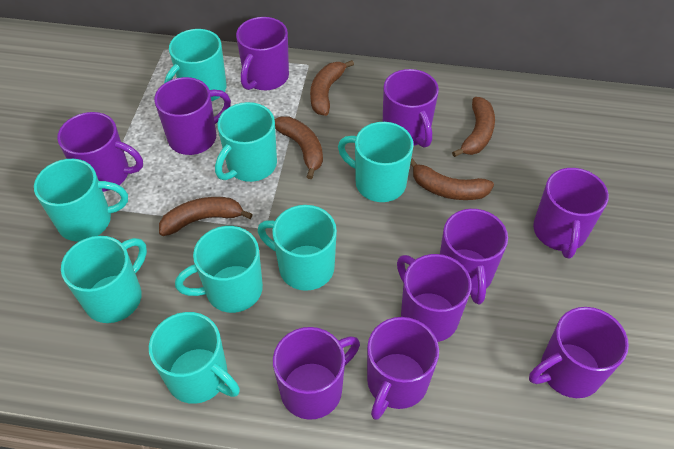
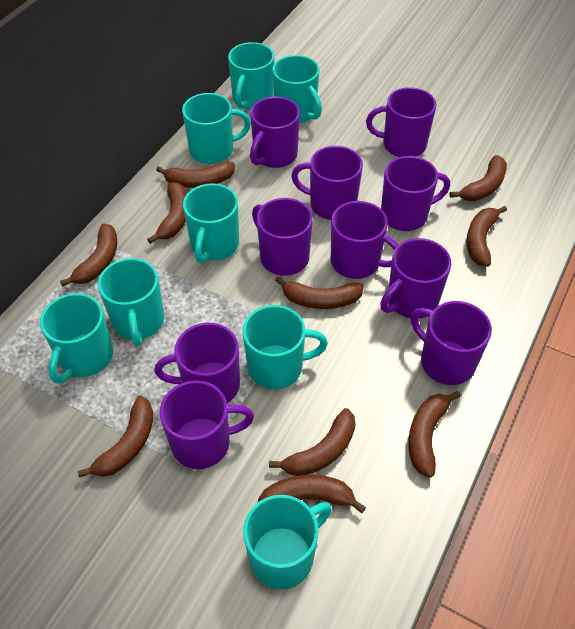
brown banana: [159,197,253,236] [275,116,323,179] [310,60,354,116] [410,158,494,200] [452,97,495,157] = 5 -> [60,223,117,287] [77,396,153,478] [147,182,187,244] [156,161,235,188] [258,474,366,513] [269,408,356,476] [275,276,364,309] [408,391,461,478] [449,155,507,201] [467,206,507,267] = 10

